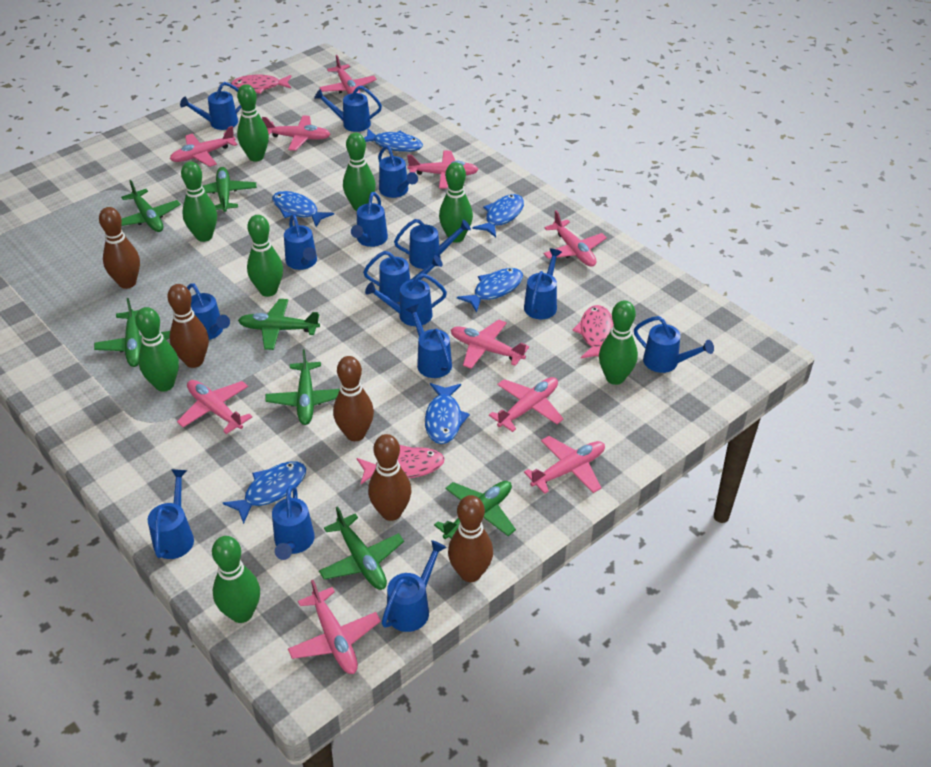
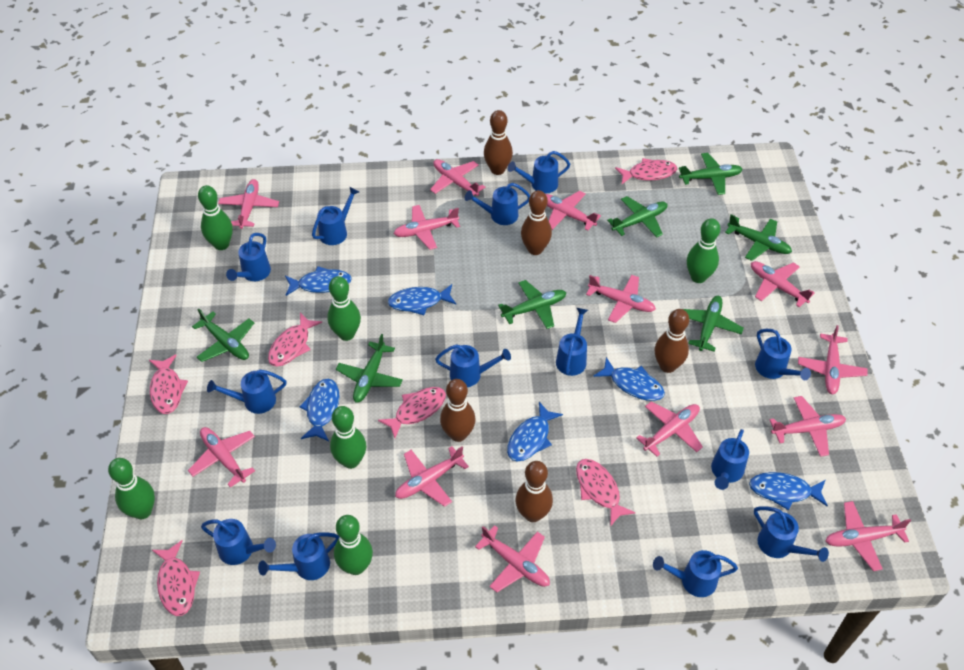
blue watering can: [148,469,194,559] [180,82,242,130] [187,283,230,340] [272,485,315,560] [284,214,317,270] [314,86,382,132] [351,192,388,247] [363,251,443,302] [365,273,447,326] [378,146,418,198] [382,540,447,632] [394,219,471,269] [405,304,452,378] [524,248,562,319] [634,316,714,373] = 15 -> [201,519,276,565] [207,370,287,414] [226,233,271,281] [258,532,339,580] [312,187,359,245] [435,344,511,387] [465,183,530,225] [508,151,570,194] [556,308,588,376] [653,550,738,597] [711,429,749,490] [754,506,829,562] [755,329,811,380] = 13
green bowling pin: [135,307,179,392] [181,162,217,242] [212,536,260,623] [237,84,269,162] [247,215,283,297] [343,133,376,211] [439,162,473,243] [599,300,638,385] = 8 -> [108,458,155,519] [198,185,233,250] [327,276,361,341] [330,406,366,469] [334,515,373,575] [687,218,720,283] = 6
pink fish: [231,75,292,94] [357,445,445,484] [572,305,613,359] = 3 -> [149,355,188,414] [152,540,200,616] [268,313,322,367] [378,387,446,438] [576,459,636,527] [615,158,677,184] = 6
pink plane: [170,126,237,167] [177,380,252,434] [262,115,331,151] [288,580,381,674] [319,55,377,94] [407,150,479,189] [451,319,529,369] [489,377,564,432] [524,436,605,494] [543,210,607,267] = 10 -> [188,427,255,488] [218,179,279,229] [393,205,460,250] [395,446,469,507] [430,159,485,196] [475,525,550,592] [546,191,601,231] [586,275,656,323] [636,402,703,457] [751,261,815,307] [769,396,846,457] [798,325,868,395] [825,501,911,571] = 13

